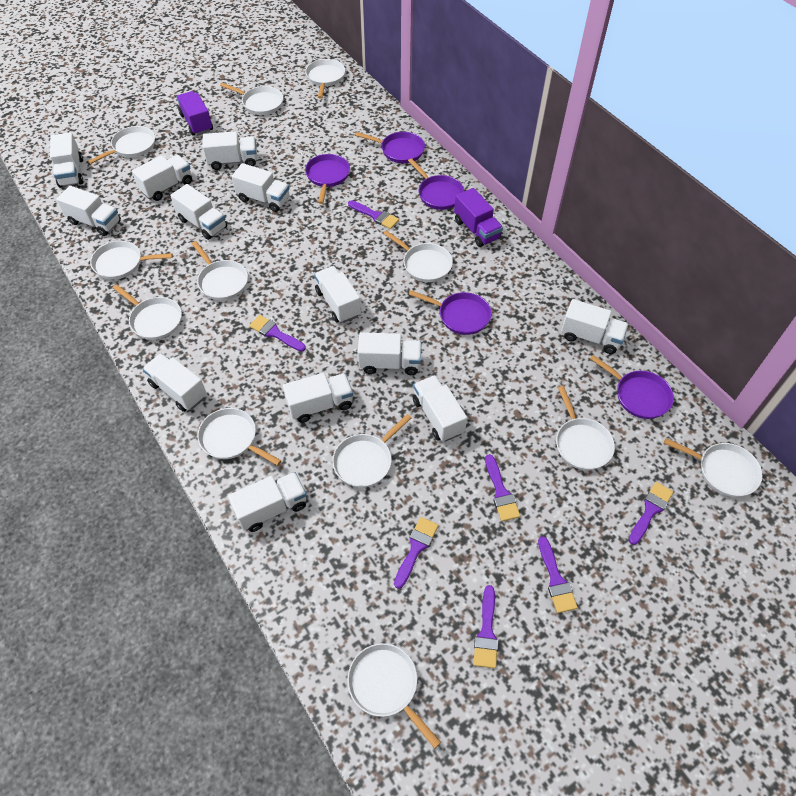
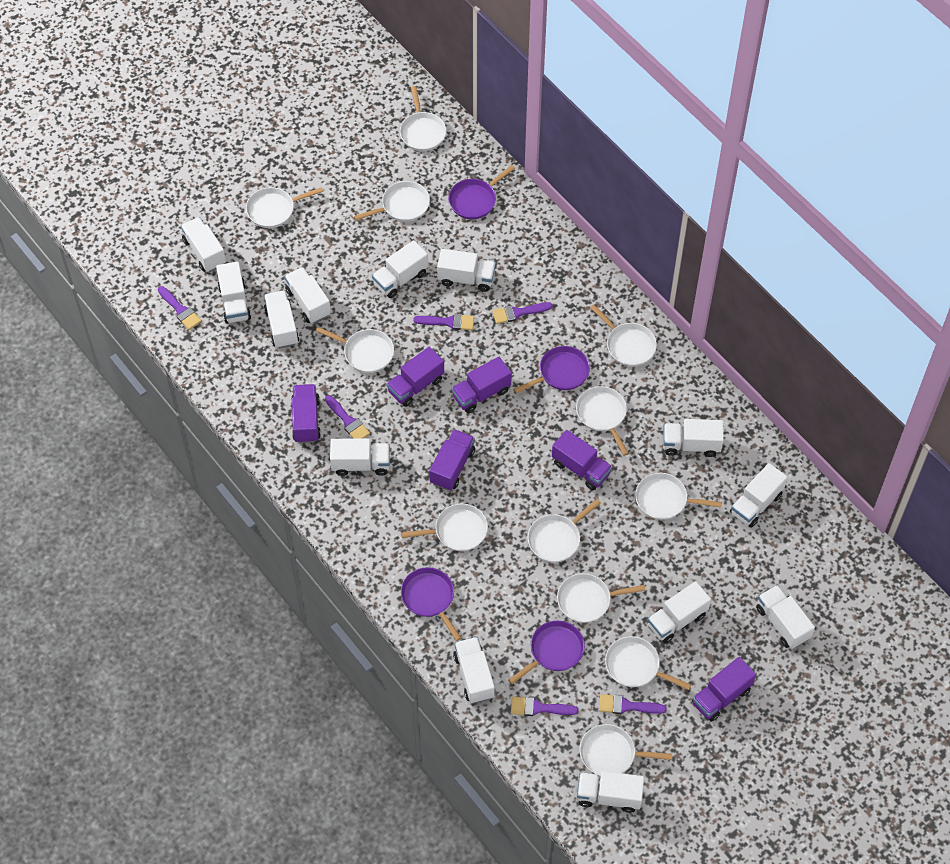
purple brush: [249,315,306,352] [348,200,399,229] [394,517,438,589] [474,585,498,668] [485,454,520,521] [538,536,578,613] [629,482,673,545] = 7 -> [158,286,202,330] [325,395,370,439] [414,314,474,330] [492,302,553,324] [511,697,578,716] [599,694,667,714] = 6
purple pan: [305,154,350,204] [355,132,425,163] [408,158,464,210] [409,290,491,335] [590,355,674,419] = 5 -> [401,567,461,641] [448,165,515,219] [508,621,585,684] [514,346,590,393] = 4
purple truck: [176,91,213,136] [454,188,503,247] = 2 -> [291,384,321,443] [387,347,444,407] [429,429,475,491] [451,357,512,413] [552,430,612,490] [692,657,756,722] = 6

